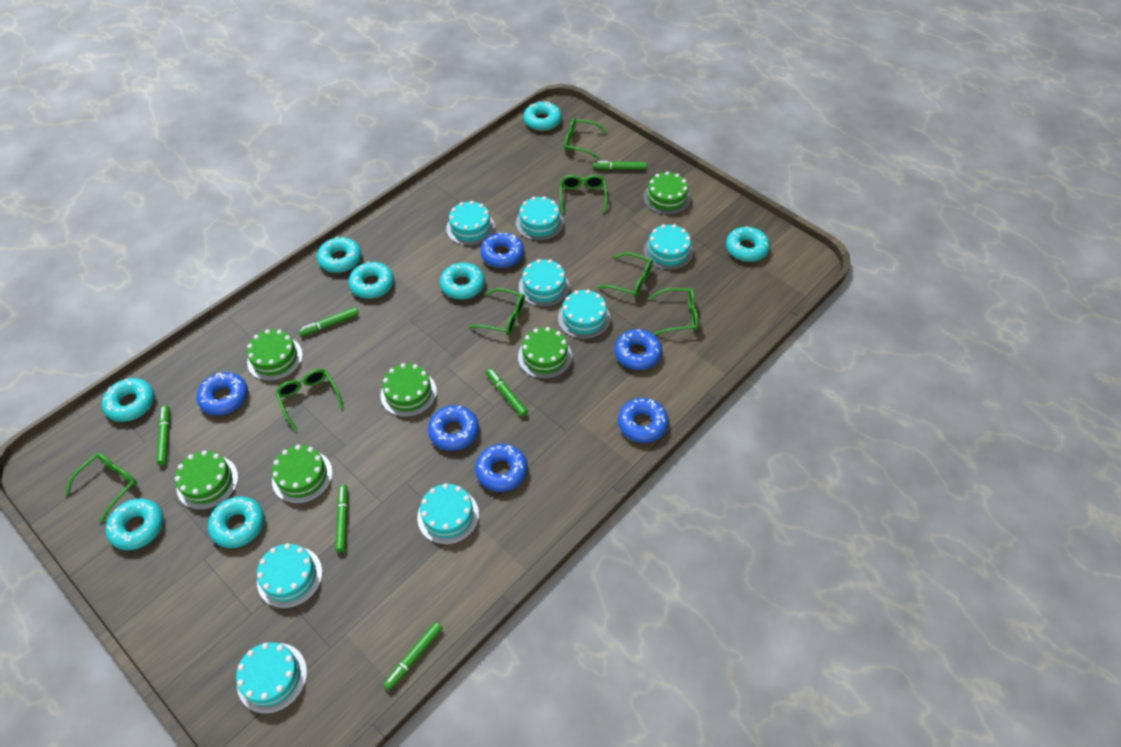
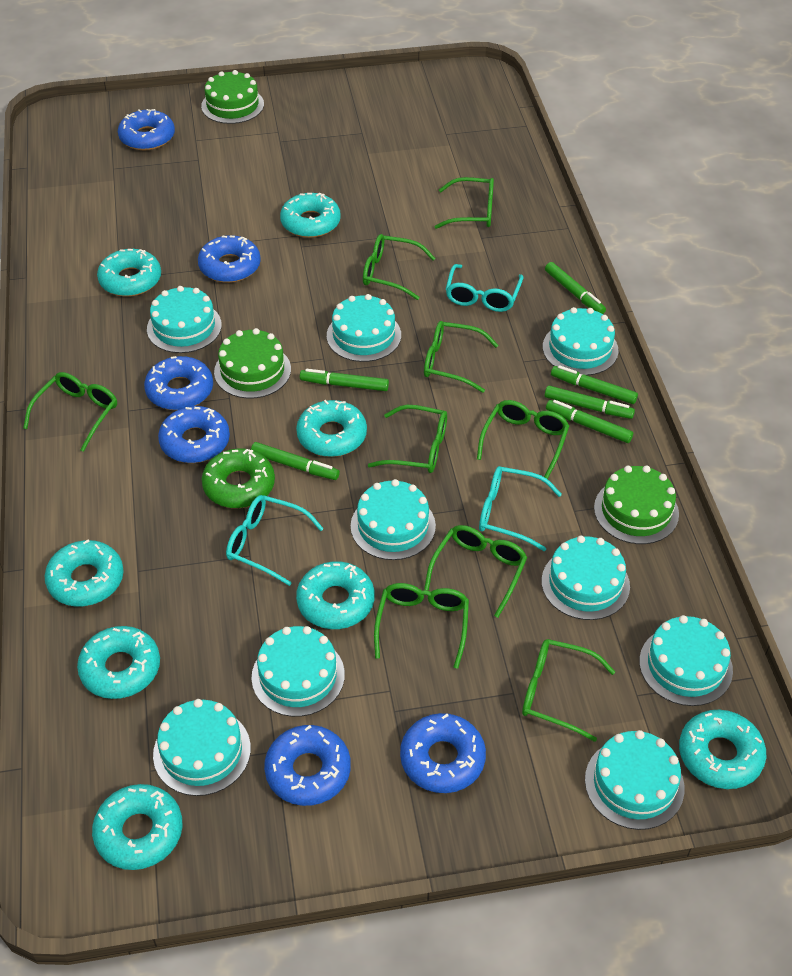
green cake: [175,450,238,510] [247,329,303,381] [272,445,333,504] [381,363,437,417] [518,327,572,379] [643,171,690,215] = 6 -> [201,70,264,124] [214,328,291,399] [594,466,679,544] = 3
green donut: none = 0 -> [202,448,275,508] = 1
green glasses: [65,453,137,522] [276,369,344,431] [469,288,525,335] [560,175,608,214] [565,118,608,159] [598,252,653,297] [649,288,698,335] = 7 -> [23,372,117,452] [363,234,435,300] [368,405,447,473] [374,583,469,669] [424,321,498,393] [424,525,527,618] [434,177,494,229] [477,400,569,479] [522,639,615,742] = 9
turquoise cake: [236,642,307,714] [257,543,322,609] [417,483,479,545] [446,201,495,246] [516,196,564,241] [519,259,570,307] [558,290,610,339] [644,224,693,270] = 8 -> [147,286,222,353] [153,699,251,796] [251,626,345,717] [327,294,401,362] [351,479,436,560] [542,535,630,620] [543,307,618,375] [585,730,684,830] [639,615,733,706] = 9
turquoise glasses: none = 0 -> [226,495,324,586] [446,264,524,312] [479,466,562,551] = 3

